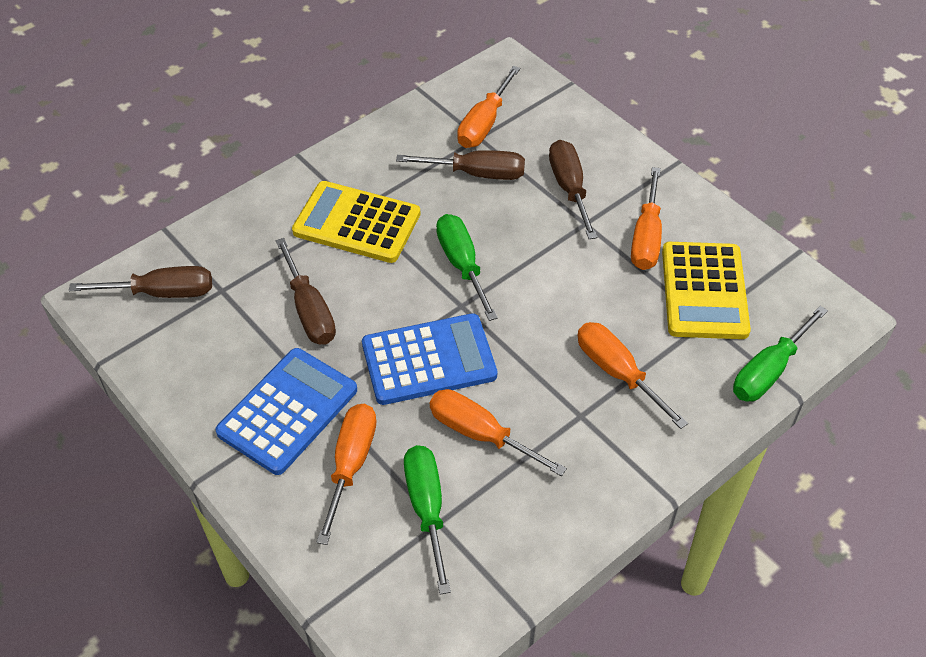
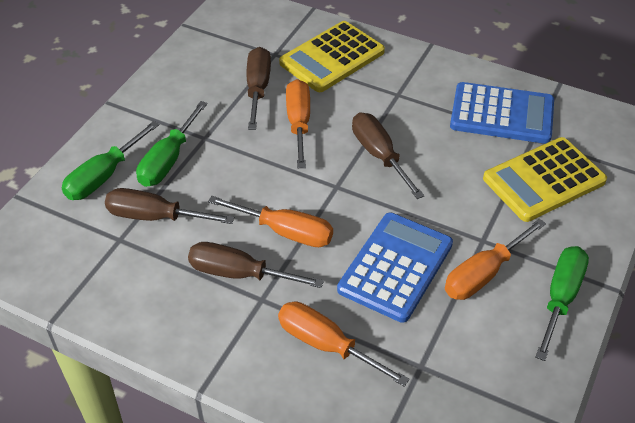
orange screwdriver: [317,404,376,545] [430,389,567,476] [457,66,520,148] [578,322,688,429] [631,167,662,270] = 5 -> [208,196,333,247] [278,302,410,387] [286,79,310,168] [445,219,546,300] = 4

